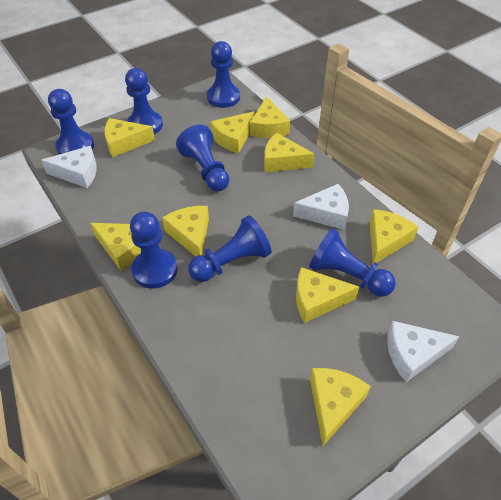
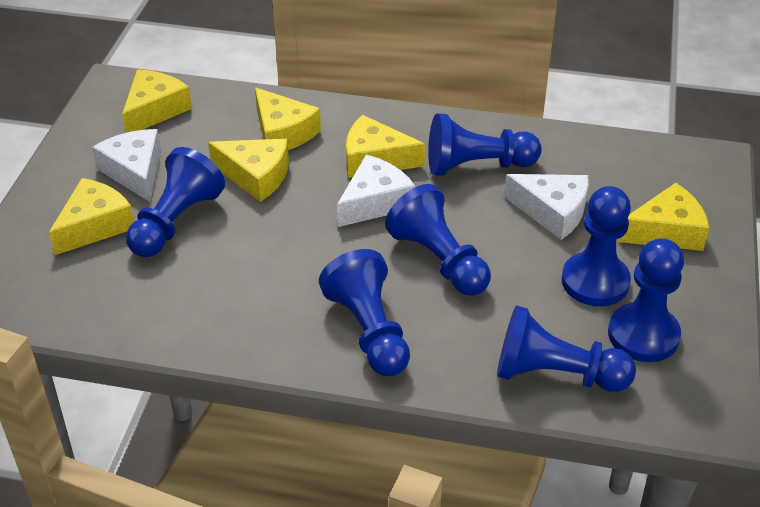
yellow cheese: [90,223,141,271] [104,118,155,158] [162,206,209,257] [210,112,254,154] [250,96,290,138] [264,132,314,172] [296,267,359,323] [310,368,371,446] [370,209,418,264] = 9 -> [49,178,134,255] [122,69,192,133] [208,139,289,202] [255,87,321,150] [346,115,425,178] [618,183,709,251] = 6

